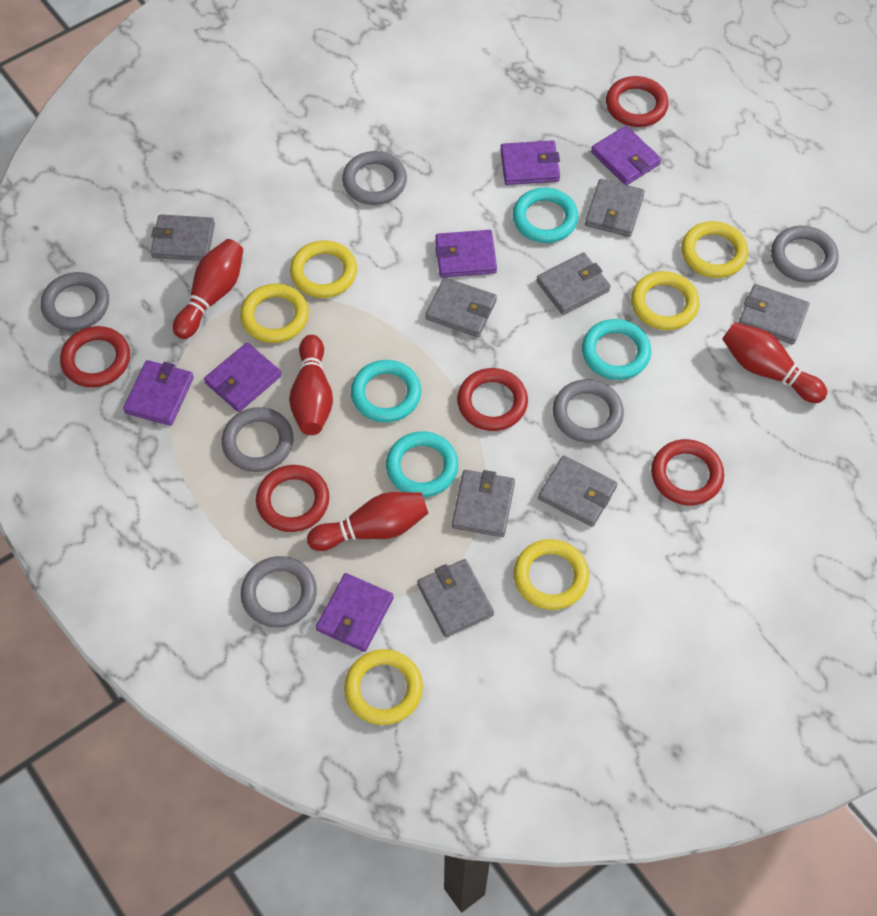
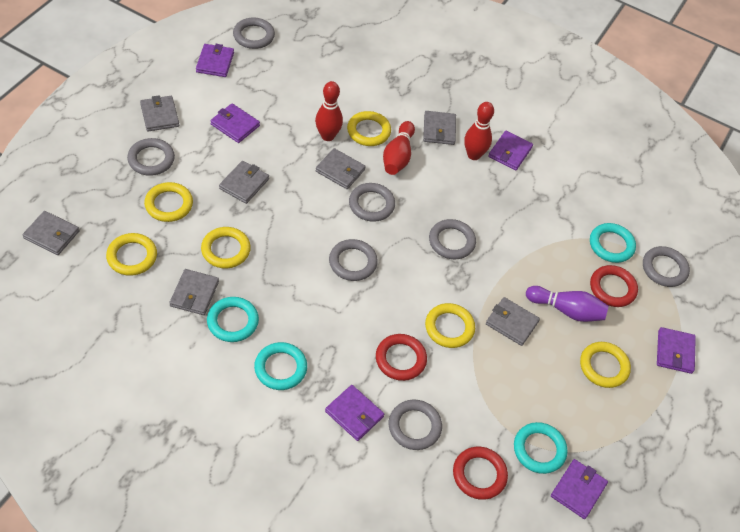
grey ring: [41,272,109,331] [222,407,294,472] [241,556,317,628] [342,151,407,205] [553,379,624,443] [771,226,839,283] = 6 -> [127,138,175,176] [233,17,275,49] [329,239,378,281] [349,183,395,222] [389,400,442,450] [429,219,476,259] [643,246,690,287] = 7
grey wallet: [151,214,215,261] [417,559,494,637] [425,277,497,337] [452,470,515,537] [536,252,611,315] [538,455,617,527] [585,179,645,237] [739,284,809,344] = 8 -> [23,211,79,255] [140,95,179,132] [169,269,219,315] [219,161,269,204] [315,148,366,189] [423,111,456,145] [486,297,540,346] = 7
purple bowling pin: none = 0 -> [526,286,609,322] = 1
red bowling pin: [173,239,243,339] [289,335,333,435] [307,492,428,551] [722,322,827,403] = 4 -> [315,81,343,141] [383,121,415,175] [464,102,494,160] = 3
red ring: [60,326,130,387] [256,465,329,532] [457,368,528,431] [606,76,669,127] [651,439,724,505] = 5 -> [376,334,427,381] [453,447,508,500] [590,265,638,307] = 3

